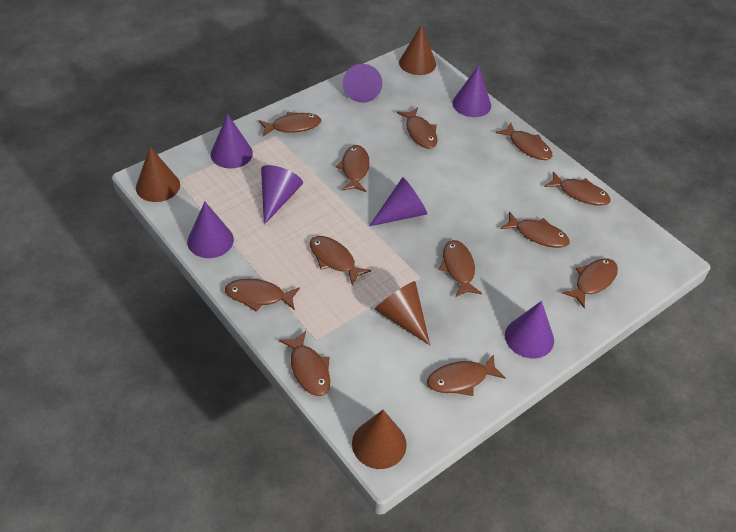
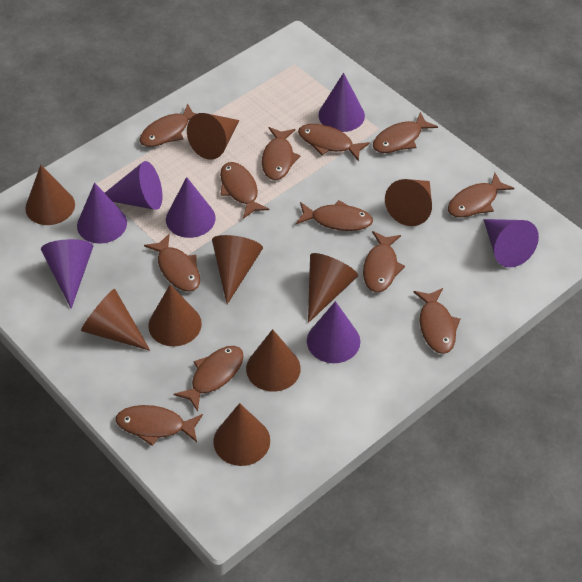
brown cone: [136,147,180,202] [352,410,407,469] [375,281,430,345] [399,25,436,75] = 4 -> [25,165,75,225] [81,289,150,351] [148,285,202,347] [187,113,239,159] [212,235,263,304] [213,403,270,466] [246,329,301,392] [308,253,358,323] [385,179,432,226] = 9

